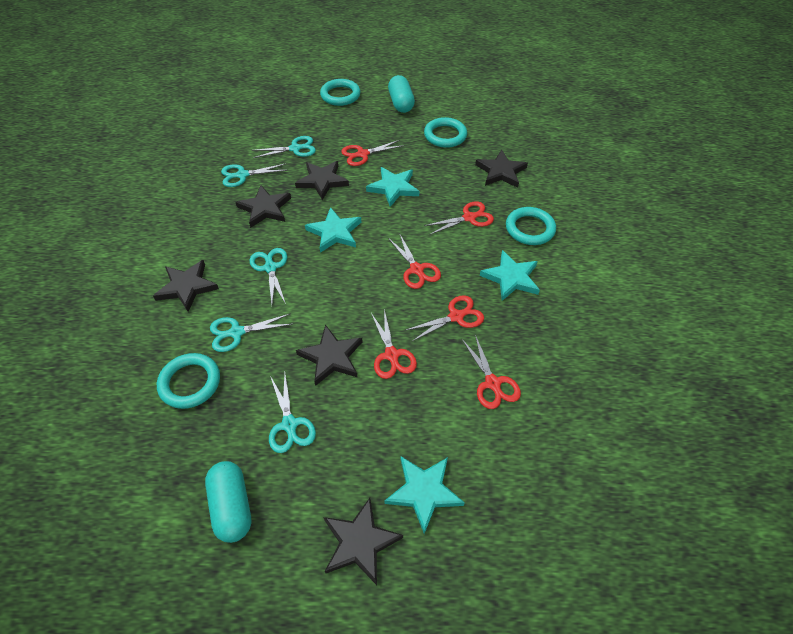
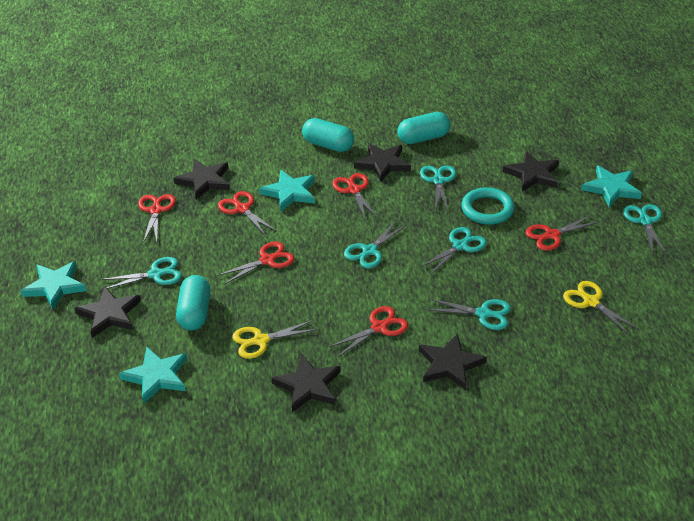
turquoise capsule: [205,461,251,543] [388,75,415,113] = 2 -> [176,275,210,330] [302,118,354,152] [397,112,450,144] = 3
turquoise ring: [157,353,220,409] [320,79,360,106] [424,117,467,148] [506,207,556,245] = 4 -> [461,187,514,225] = 1
turquoise scissors: [210,313,293,352] [221,163,288,187] [250,248,287,304] [252,136,316,158] [269,374,316,453] = 5 -> [100,257,182,289] [344,220,406,269] [420,165,456,210] [420,227,487,275] [427,299,511,330] [623,204,666,255] = 6
yellow scissors: none = 0 -> [232,320,318,359] [563,281,639,335] = 2

